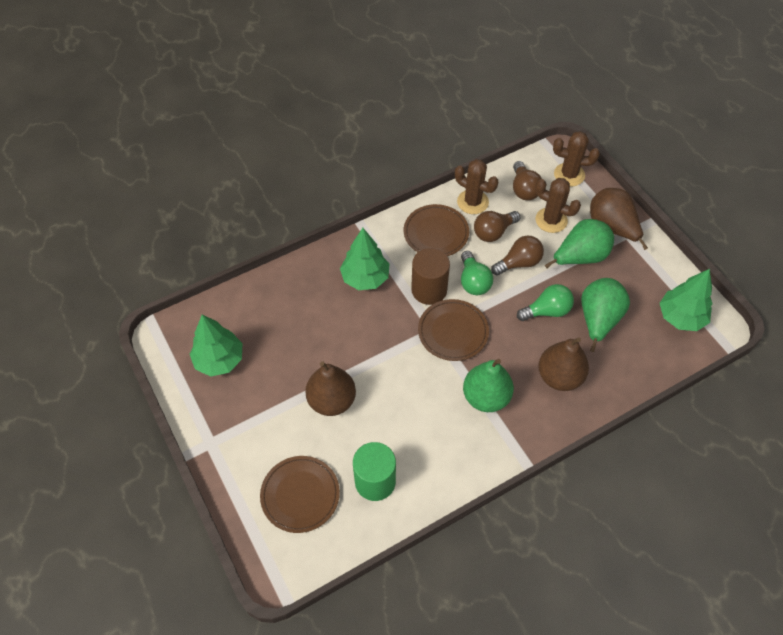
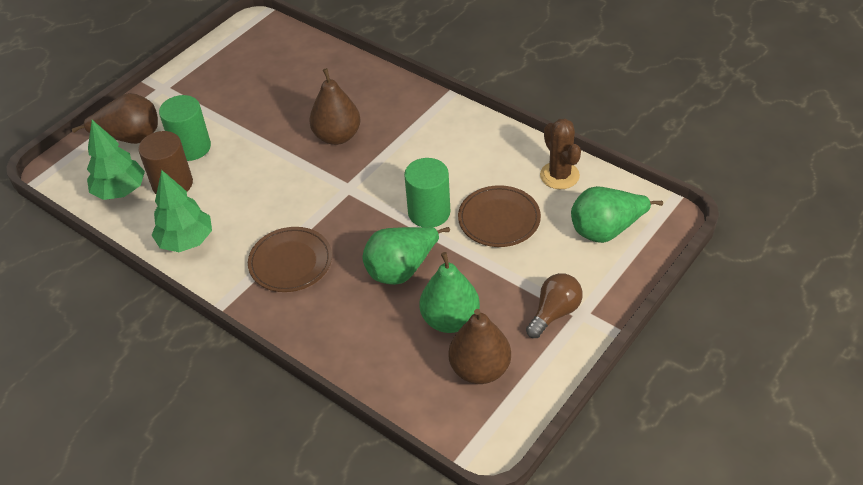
brown cactus: [455,159,498,214] [535,178,581,233] [553,131,600,186] = 3 -> [540,118,581,189] = 1
brown light bulb: [474,211,520,242] [491,236,544,276] [513,161,542,200] = 3 -> [526,273,582,338] = 1
brown plate: [260,456,340,533] [404,204,469,256] [418,299,489,361] = 3 -> [248,227,332,292] [458,185,541,247] = 2
green cylinder: [353,442,396,501] = 1 -> [159,95,211,161] [404,158,450,227] = 2
green light bulb: [461,251,493,295] [517,284,574,321] = 2 -> none = 0
green tree: [190,315,242,377] [340,228,389,290] [660,269,713,331] = 3 -> [87,120,145,200] [152,170,212,252] = 2

